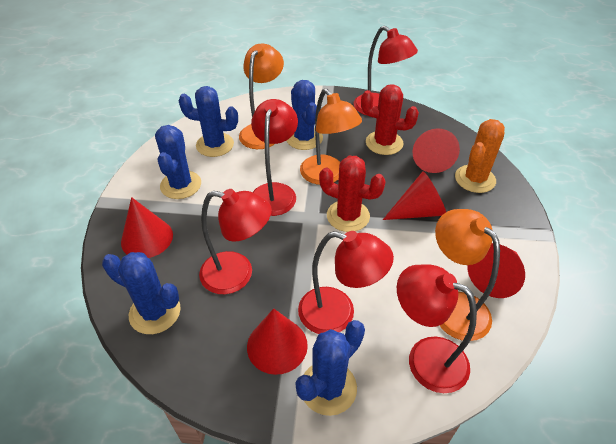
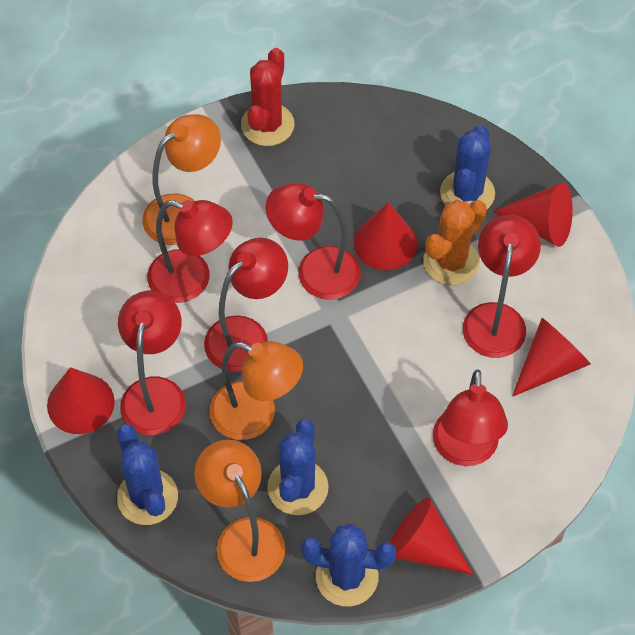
blue cactus: [102,252,181,334] [155,125,201,199] [178,86,238,157] [286,80,323,150] [296,320,365,416] = 5 -> [117,424,178,525] [267,419,329,515] [301,524,396,606] [440,125,495,209] = 4
red cactus: [319,156,386,232] [361,84,419,155] = 2 -> [241,48,295,146] = 1
red lamp: [199,189,272,294] [251,99,298,216] [298,231,394,334] [354,26,418,116] [397,264,477,393] = 5 -> [118,291,186,435] [147,200,233,303] [204,237,288,372] [266,183,361,300] [433,369,508,466] [463,215,541,358] = 6

